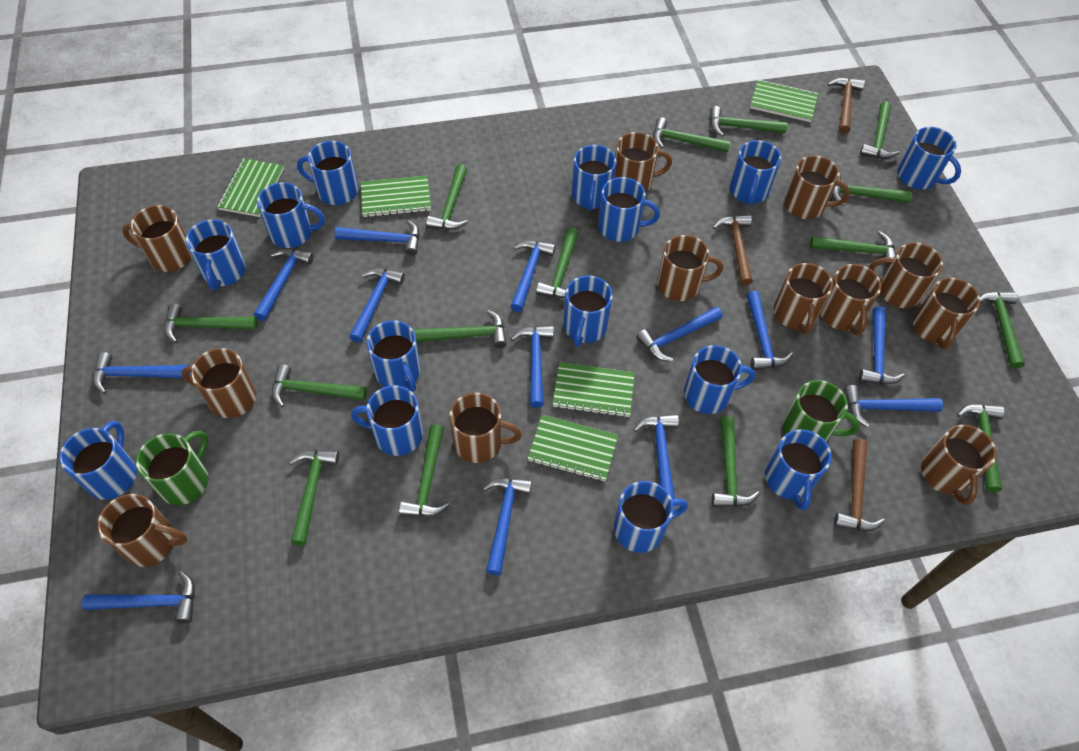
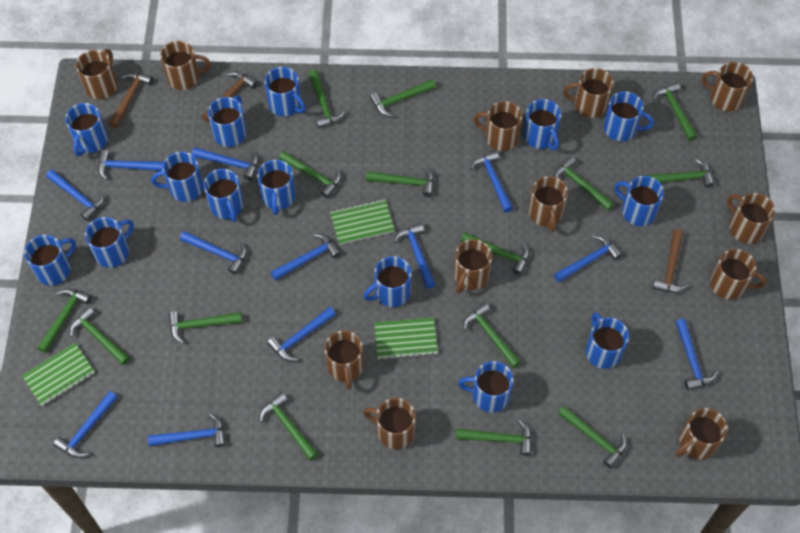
blue hammer: [82,571,195,623] [93,352,191,394] [254,248,314,321] [334,220,420,256] [349,268,405,343] [483,478,532,575] [510,240,556,312] [511,325,554,408] [633,414,679,499] [636,307,723,362] [747,291,793,370] [844,385,943,428] [859,306,905,384] = 13 -> [46,170,104,221] [53,391,118,458] [98,150,164,180] [148,413,226,447] [180,231,247,275] [192,147,259,181] [267,307,336,361] [271,234,341,281] [393,223,436,289] [470,150,513,213] [554,235,622,282] [675,319,718,390] = 12
green mug: [136,431,209,505] [783,380,860,442] = 2 -> none = 0
green notebook: [217,158,284,217] [360,176,431,217] [528,415,618,481] [553,362,635,418] [750,79,818,122] = 5 -> [22,343,95,406] [330,199,395,245] [374,317,438,360] = 3

